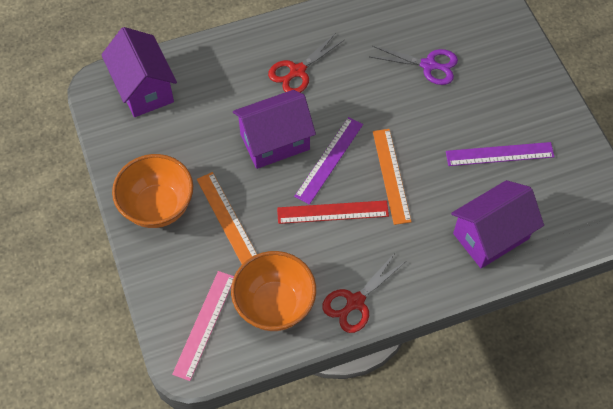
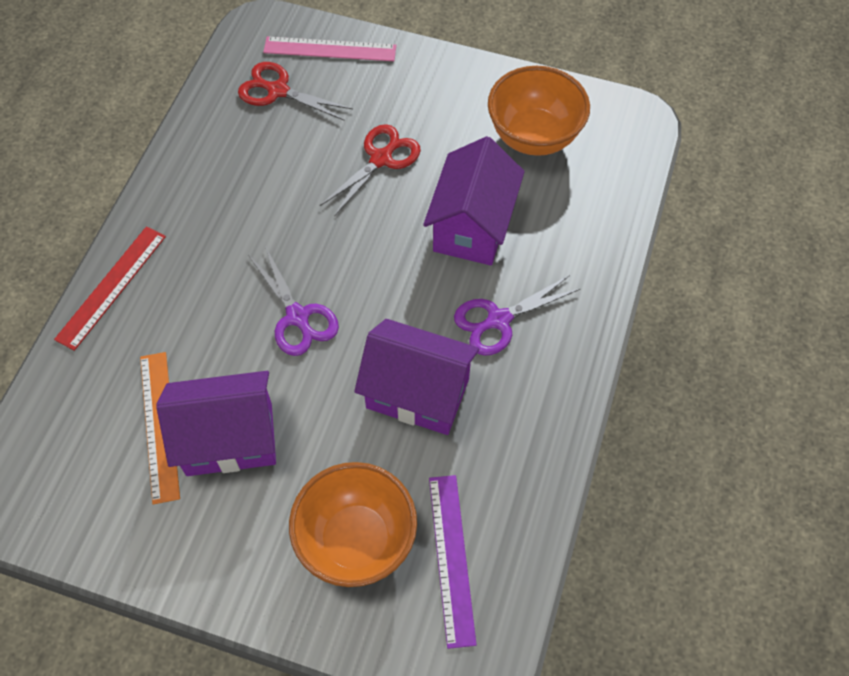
orange ruler: [197,172,257,264] [373,129,412,225] = 2 -> [140,352,180,504] = 1
purple ruler: [294,117,363,205] [446,142,555,166] = 2 -> [429,475,477,649] = 1
purple scissors: [370,46,458,85] = 1 -> [248,246,339,356] [454,275,580,356] = 2

